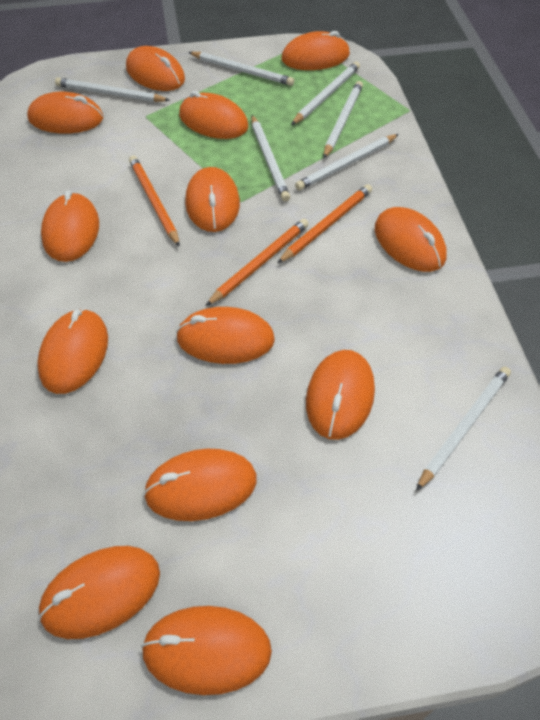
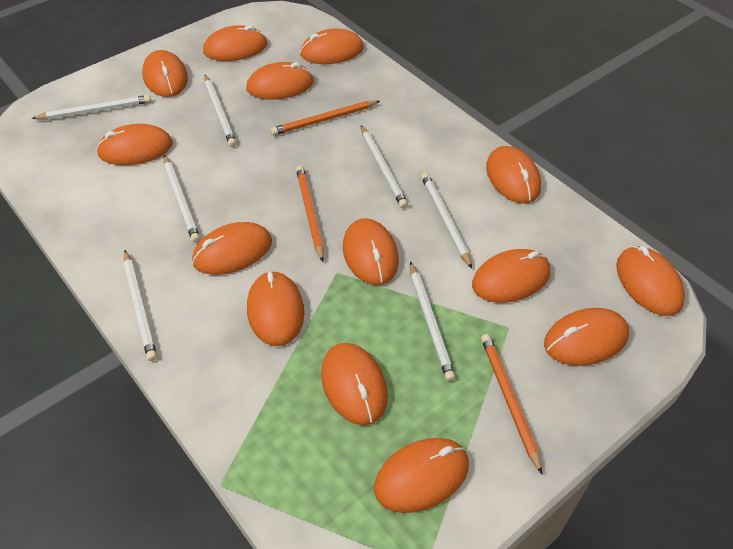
orange mouse: [27,92,103,133] [37,308,108,394] [38,546,160,639] [41,190,99,262] [126,46,185,91] [141,606,272,695] [143,449,257,521] [176,307,275,364] [179,91,248,139] [185,167,240,232] [281,31,350,70] [306,350,375,440] [375,207,447,272] = 13 -> [96,124,173,165] [142,50,188,97] [192,222,272,275] [203,25,267,61] [246,62,313,100] [247,271,304,346] [300,29,364,64] [321,343,388,425] [343,218,399,285] [374,438,469,513] [472,249,550,303] [486,146,541,204] [544,308,629,366] [616,246,685,316] = 14

